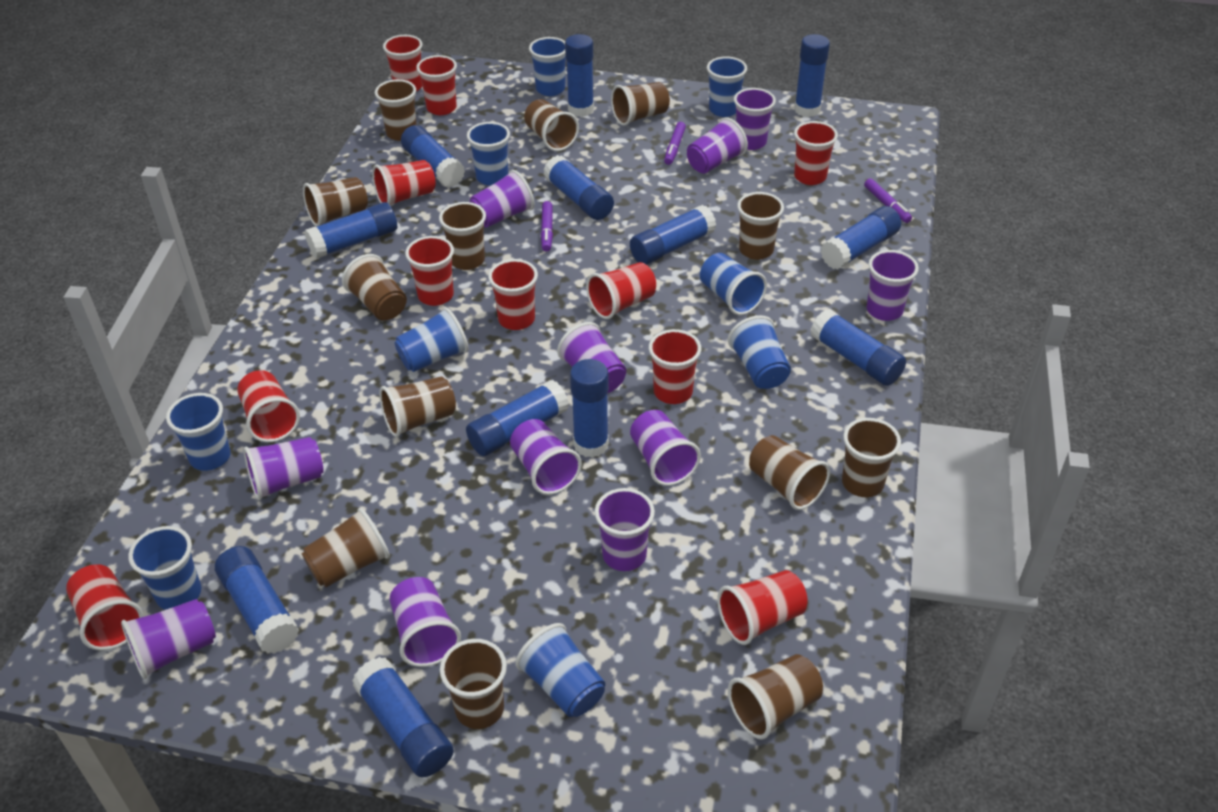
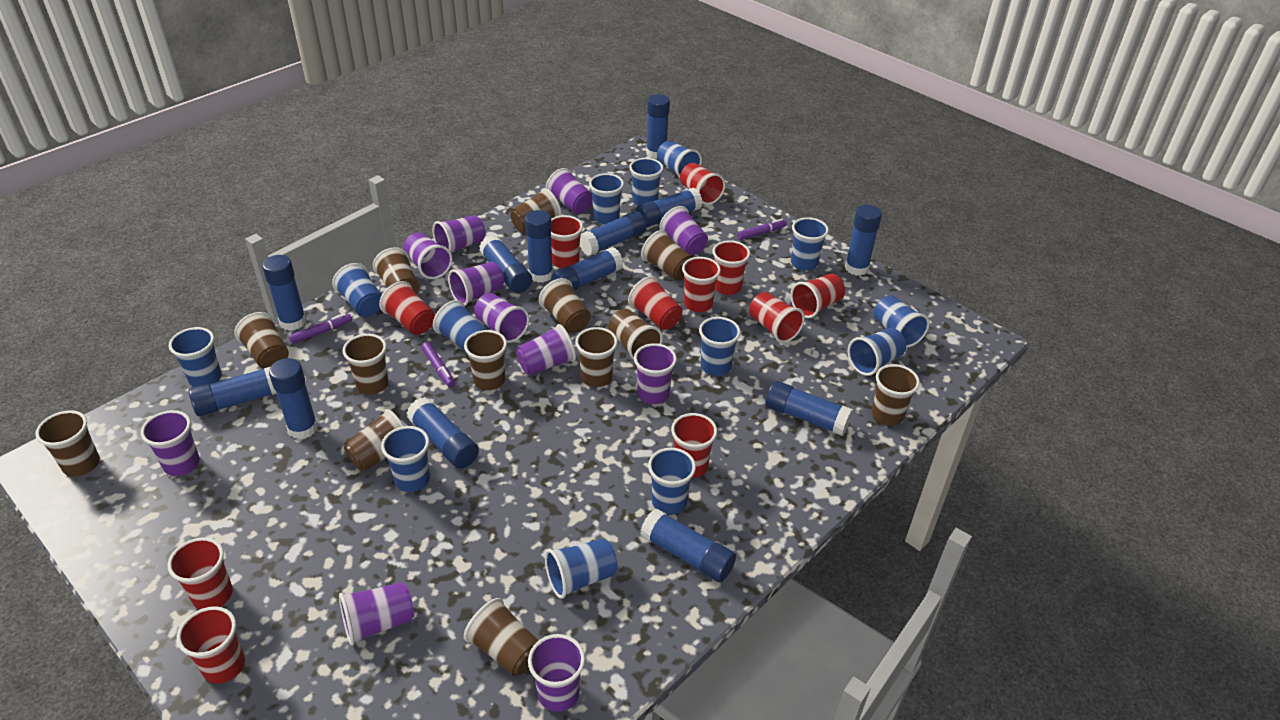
blue cup: [128,526,201,610] [166,393,231,471] [394,307,469,372] [467,122,510,186] [515,623,605,717] [529,37,566,96] [700,253,767,315] [707,56,747,117] [728,315,791,389] = 9 -> [169,327,222,387] [332,263,382,317] [381,426,430,492] [433,300,487,352] [545,539,617,599] [589,173,624,224] [629,158,663,206] [648,448,696,515] [657,140,702,178] [699,317,741,376] [791,217,829,271] [848,328,906,376] [873,295,930,348] = 13
blue glue stick: [215,546,299,654] [305,202,397,259] [352,657,454,777] [401,125,465,187] [466,380,569,456] [543,155,614,220] [565,34,594,117] [570,359,609,458] [630,205,716,265] [794,34,830,117] [810,309,906,386] [821,206,901,270] = 12 -> [189,367,277,416] [262,255,307,331] [269,358,318,439] [407,397,479,469] [479,235,532,293] [525,210,553,283] [552,247,623,291] [580,211,646,256] [636,188,703,228] [640,509,736,582] [646,94,670,159] [766,381,853,436] [845,205,882,276] = 13

